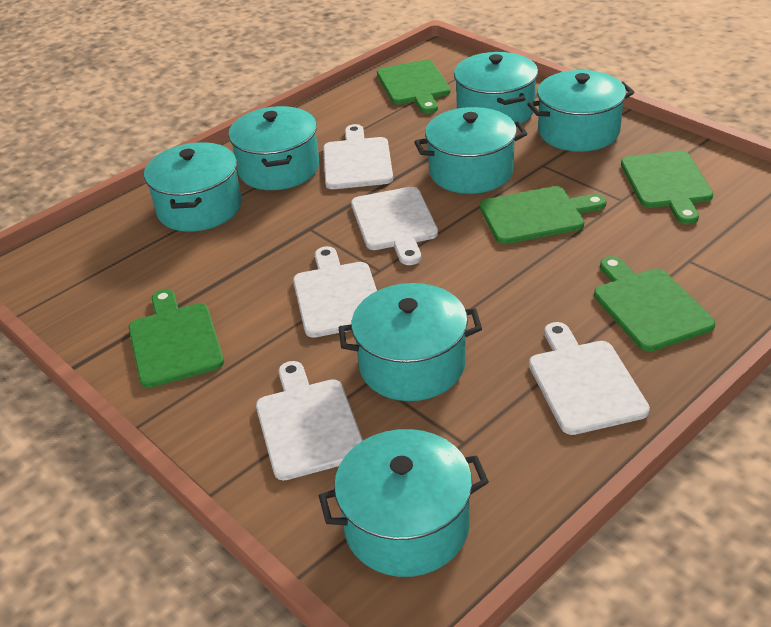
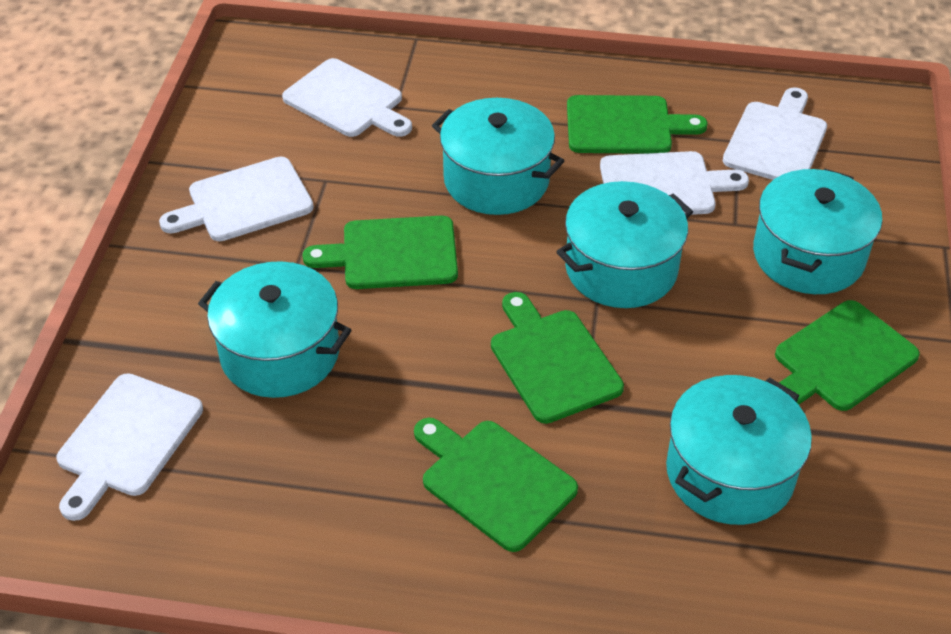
turquoise pot: [144,142,242,232] [228,106,319,190] [319,429,489,577] [339,283,482,401] [414,107,528,194] [454,52,538,124] [527,70,634,152] = 7 -> [198,261,351,398] [432,98,564,215] [557,181,693,308] [666,375,812,525] [753,169,882,294] = 5

